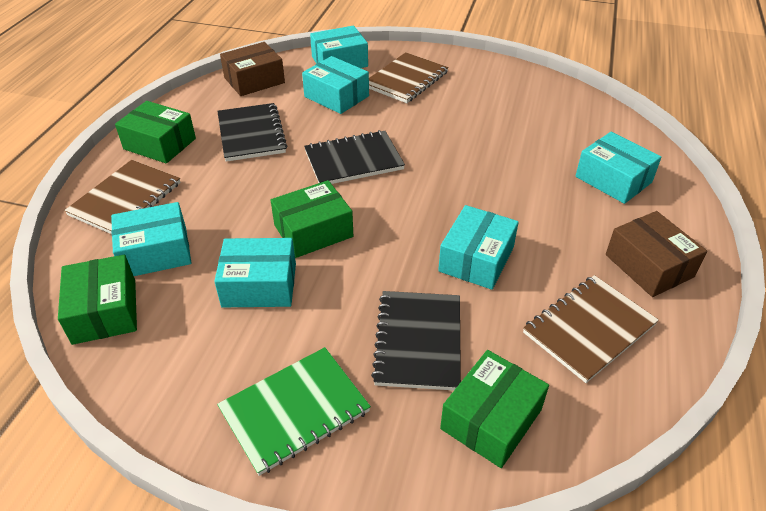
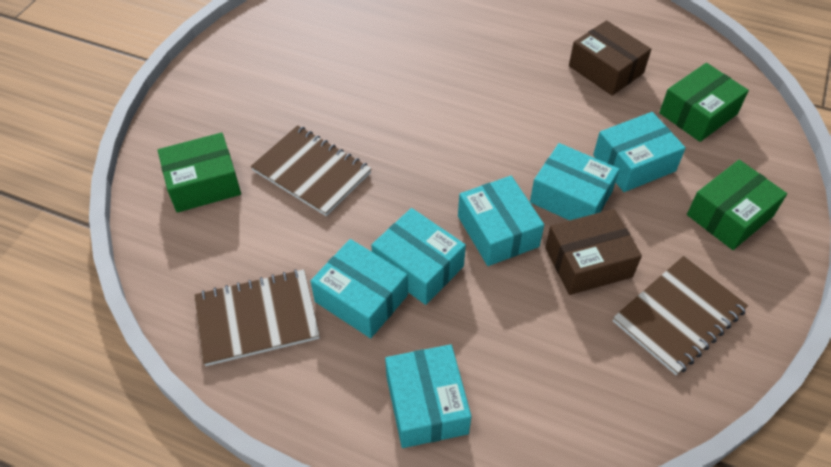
black notebook: [217,103,287,162] [304,130,405,184] [371,291,461,390] = 3 -> none = 0
green box: [58,255,137,345] [115,101,196,163] [271,180,353,258] [440,350,549,468] = 4 -> [158,132,241,213] [659,63,749,142] [687,160,787,250] = 3
green notebook: [217,347,371,476] = 1 -> none = 0

